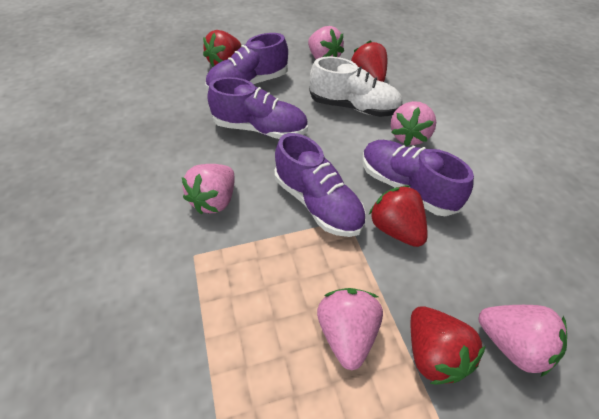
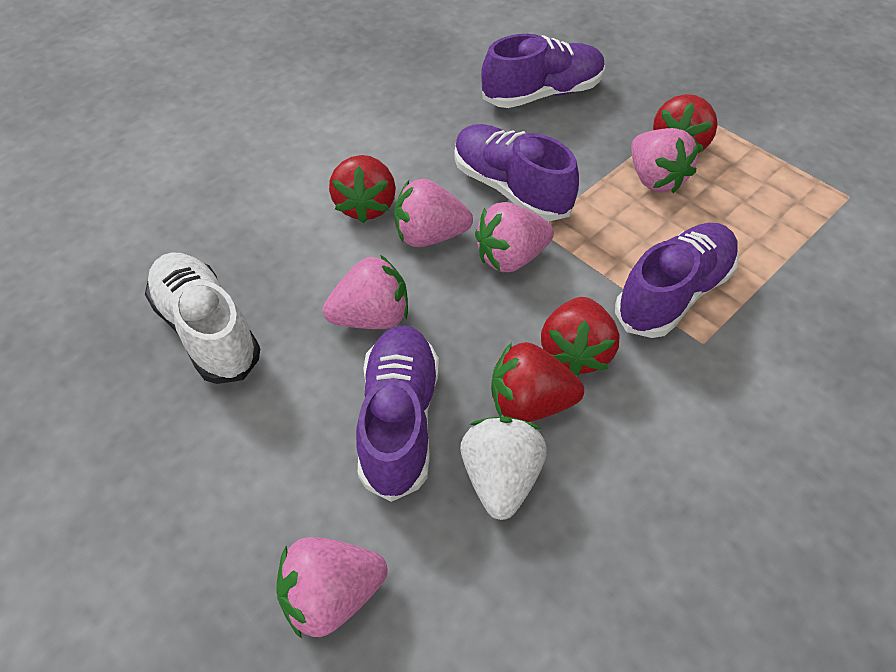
white strawberry: none = 0 -> [460,416,547,520] = 1

